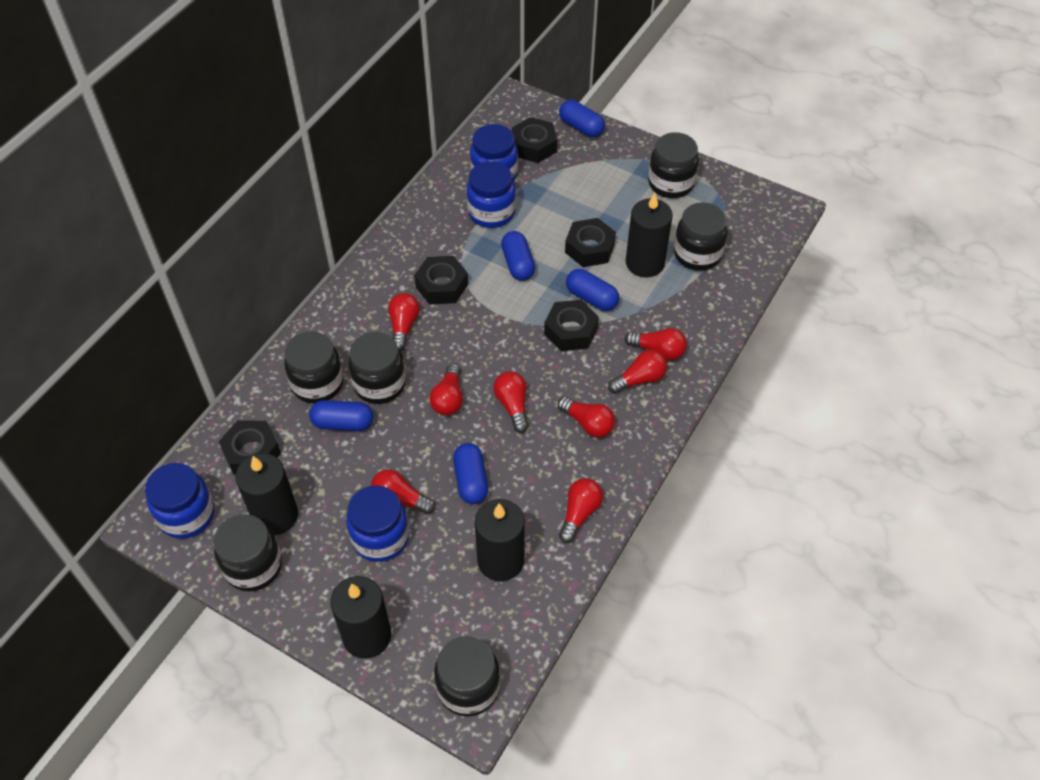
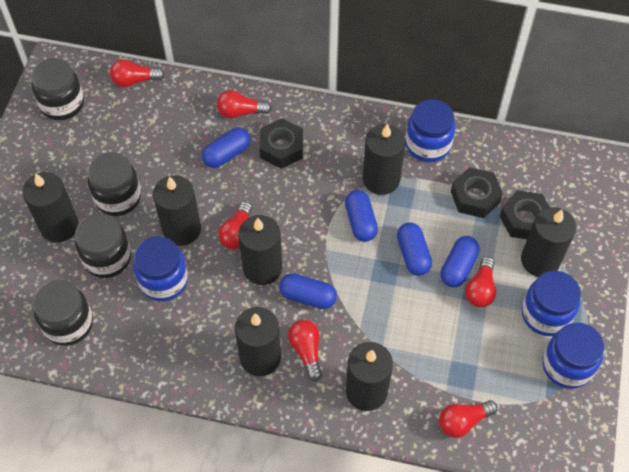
black candle: [235,453,298,535] [330,576,391,659] [475,499,525,581] [626,193,673,278] = 4 -> [22,172,79,243] [153,175,201,246] [235,307,281,376] [238,215,282,285] [346,342,393,411] [363,123,406,195] [521,207,576,277] = 7
black jar: [214,514,282,592] [284,331,344,404] [348,332,406,404] [434,636,500,717] [648,132,699,198] [674,202,728,271] = 6 -> [31,58,84,120] [33,280,93,346] [75,213,131,278] [88,152,141,216] = 4
black nut: [219,420,281,475] [414,256,468,305] [512,117,557,163] [544,300,599,351] [565,218,616,267] = 5 -> [259,118,303,169] [451,167,503,218] [500,190,550,239] = 3
red light bulb: [371,469,436,514] [388,293,420,351] [429,364,463,415] [493,371,529,433] [558,397,615,438] [559,478,603,543] [608,350,667,394] [625,328,687,360] = 8 -> [110,59,165,87] [217,90,272,118] [218,201,252,249] [288,320,322,381] [439,400,498,438] [465,257,496,307] = 6

